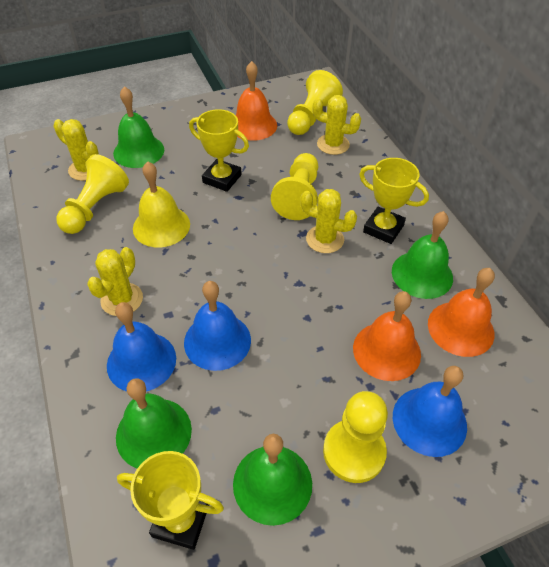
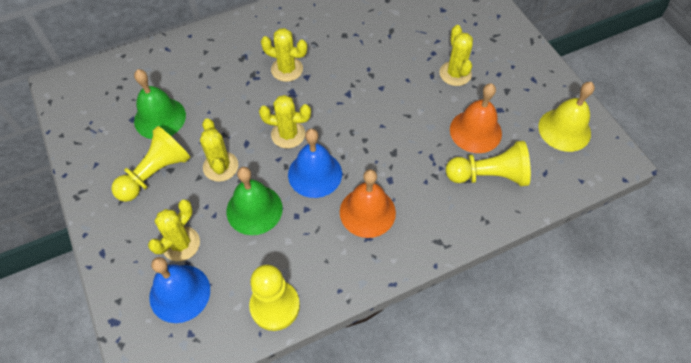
blue bell: [107,302,176,391] [184,281,251,371] [393,366,467,457] = 3 -> [149,257,210,323] [288,129,342,198] = 2
green bell: [113,86,164,168] [116,378,192,468] [233,434,312,526] [392,211,453,299] = 4 -> [134,69,186,139] [227,167,283,235] = 2
orange bell: [236,61,277,141] [353,291,421,381] [428,268,495,357] = 3 -> [340,169,396,238] [450,83,502,153] = 2
yellow cactus: [53,119,99,181] [87,247,143,316] [300,189,357,253] [312,95,361,155] = 4 -> [148,200,200,261] [200,118,238,182] [259,95,311,148] [261,28,307,82] [439,25,473,86] = 5
yellow pawn: [56,154,129,234] [271,153,318,220] [287,70,343,135] [323,391,388,483] = 4 -> [111,126,191,202] [249,264,300,331] [446,141,531,186] = 3
yellow trophy: [117,451,224,550] [189,109,249,192] [359,158,429,244] = 3 -> none = 0

